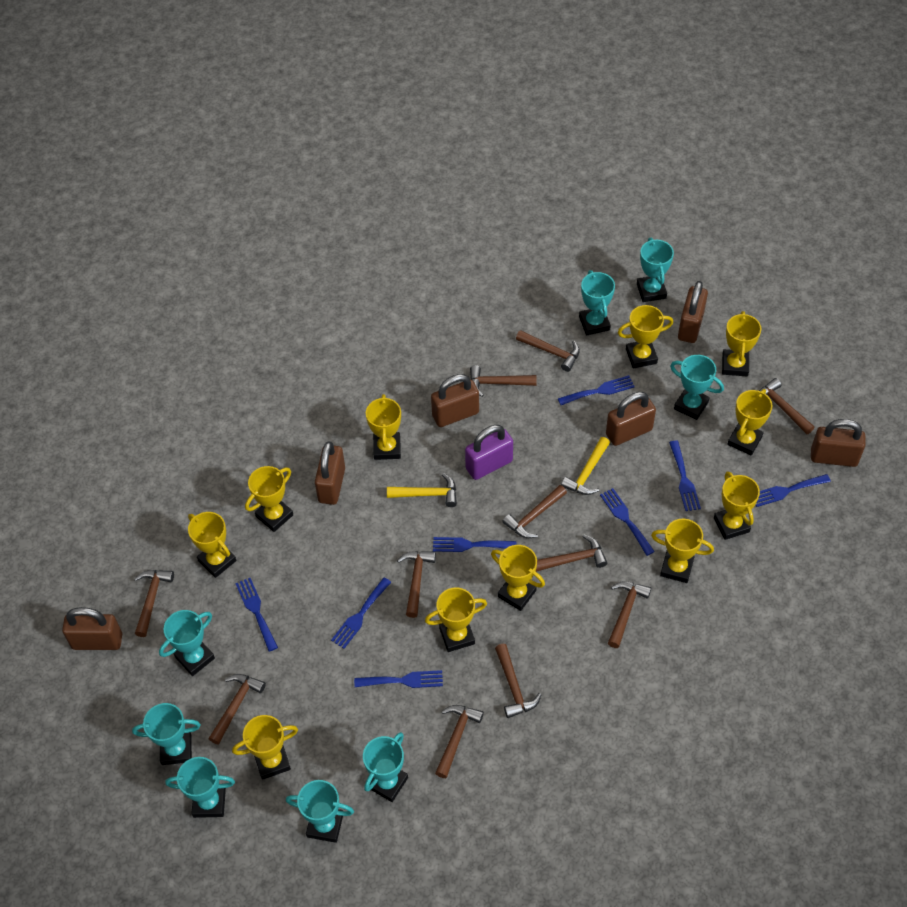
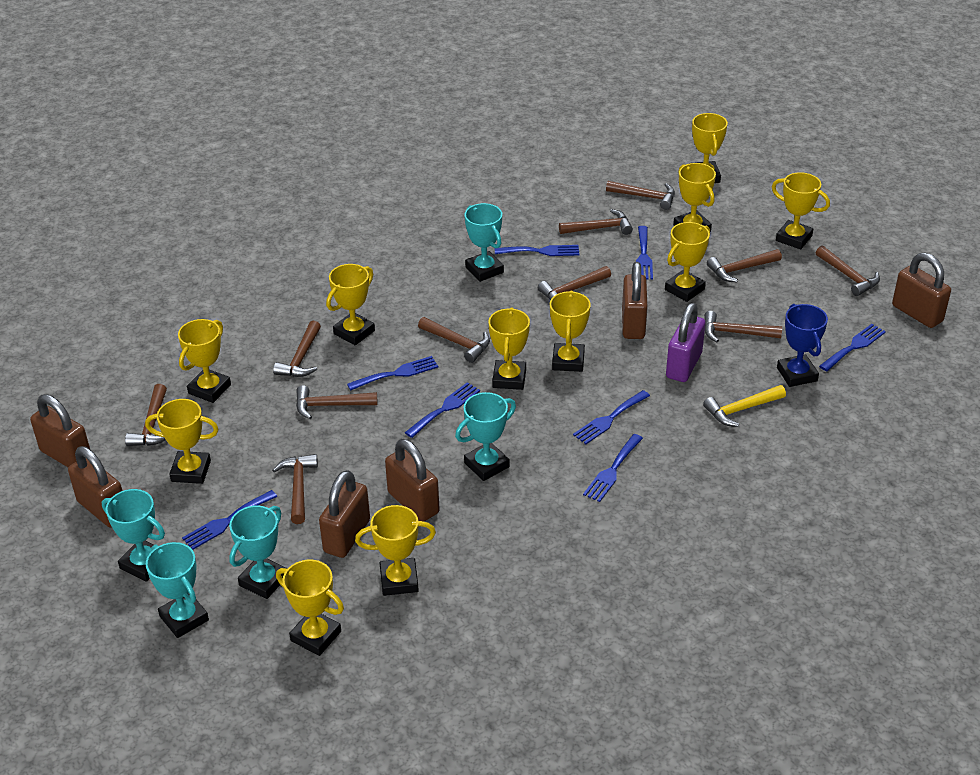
blue trophy: none = 0 -> [777,304,828,387] = 1
turquoise trophy: [132,703,201,765] [159,610,215,676] [165,757,235,818] [286,780,354,843] [363,732,408,802] [579,270,615,335] [637,238,674,302] [670,355,724,420] = 8 -> [102,489,165,582] [146,542,209,638] [229,505,287,599] [455,392,516,481] [465,203,504,282] = 5
yellow hammer: [387,473,457,507] [561,437,610,495] = 2 -> [703,385,786,427] = 1

